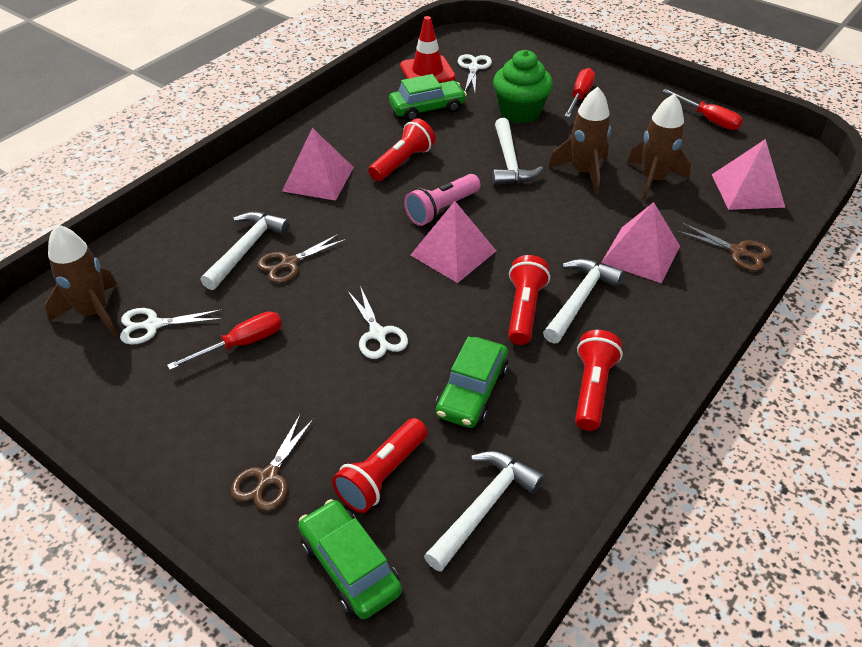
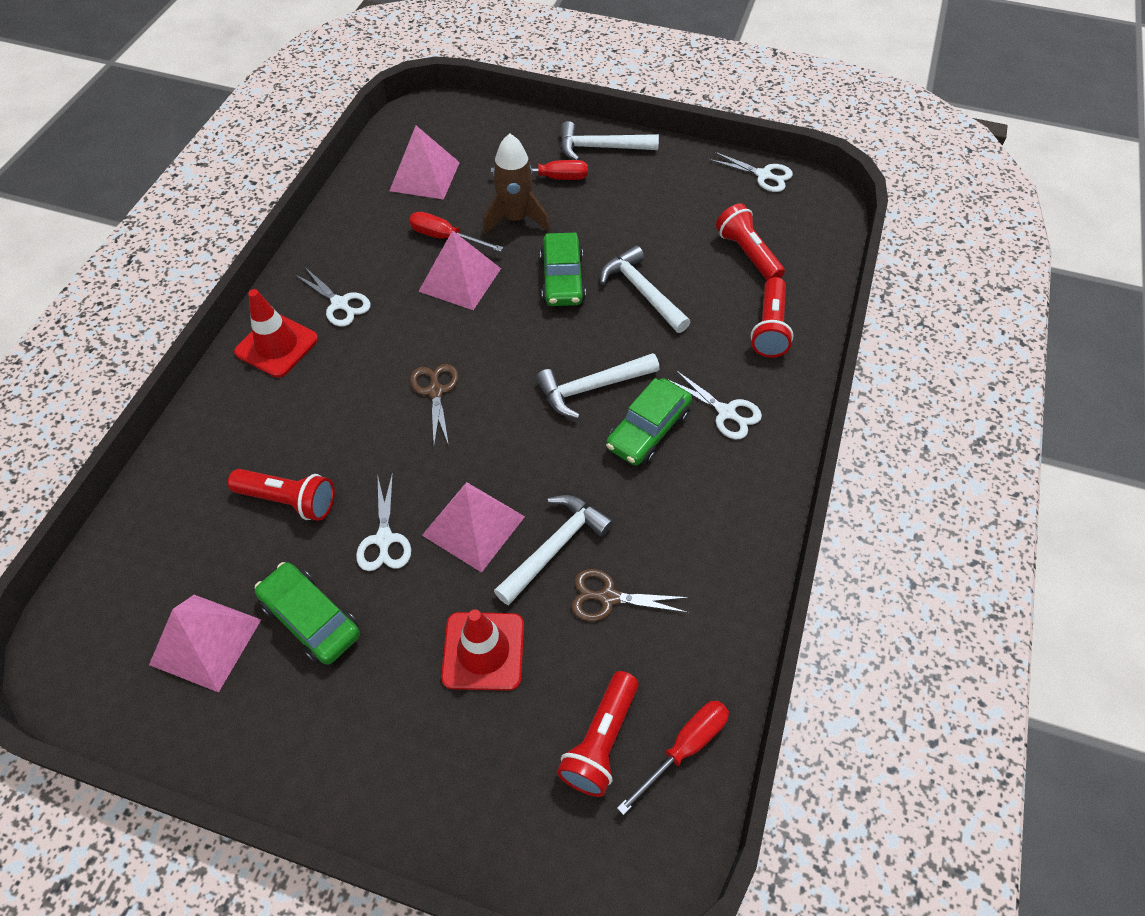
brown rocket: [45,224,117,336] [548,87,611,195] [627,94,691,201] = 3 -> [483,133,550,235] = 1
brown scissors: [231,415,314,511] [257,233,347,283] [677,223,771,271] = 3 -> [410,364,458,446] [571,569,689,621] = 2
green cupcake: [493,50,553,124] = 1 -> none = 0
pink flashlight: [404,174,481,226] = 1 -> none = 0
red traffic cone: [400,16,456,83] = 1 -> [234,289,318,378] [441,609,524,691] = 2
white scissors: [120,308,223,345] [347,286,408,359] [458,54,492,92] = 3 -> [294,266,371,327] [356,472,411,571] [667,370,762,439] [709,152,793,192] = 4

